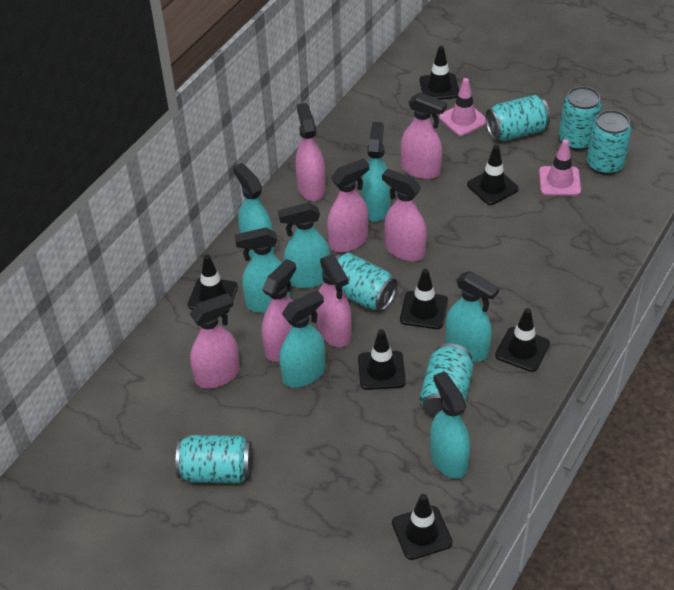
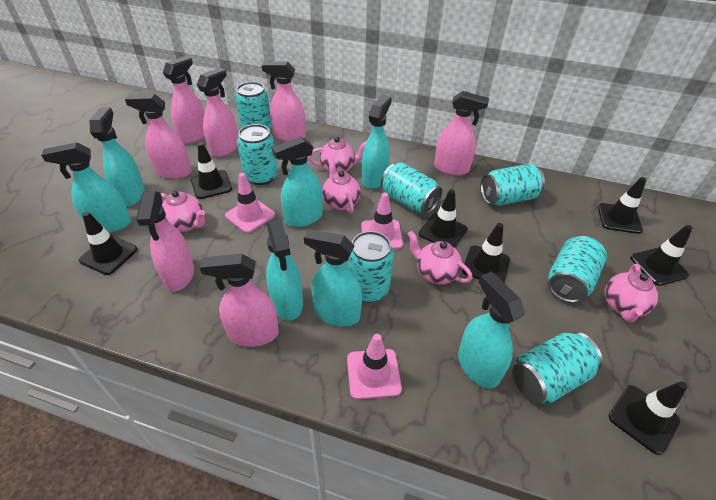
pink teapot: none = 0 -> [161,191,205,232] [308,137,367,173] [322,159,361,213] [408,231,473,284] [604,264,658,322] = 5
pink traffic cone: [439,78,486,136] [539,139,581,196] = 2 -> [225,173,275,233] [347,334,402,400] [361,192,403,249] = 3
turquoise can: [176,435,252,483] [336,253,398,311] [419,343,473,418] [486,95,550,141] [559,86,602,151] [587,110,632,175] = 6 -> [235,82,272,130] [237,124,278,185] [347,231,394,302] [381,162,442,215] [480,164,545,206] [512,332,603,404] [548,236,607,303] = 7

